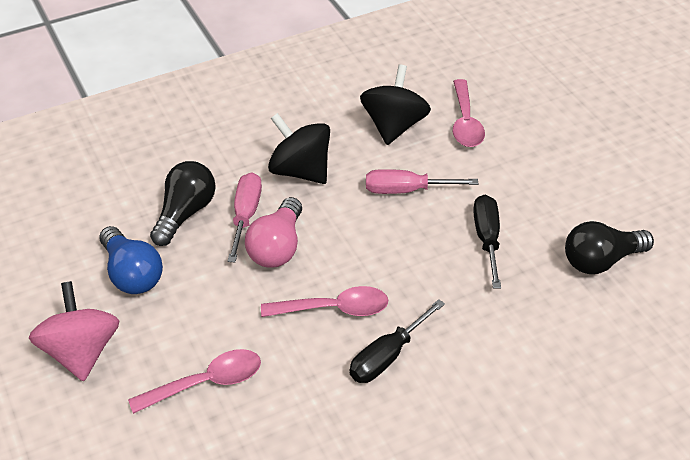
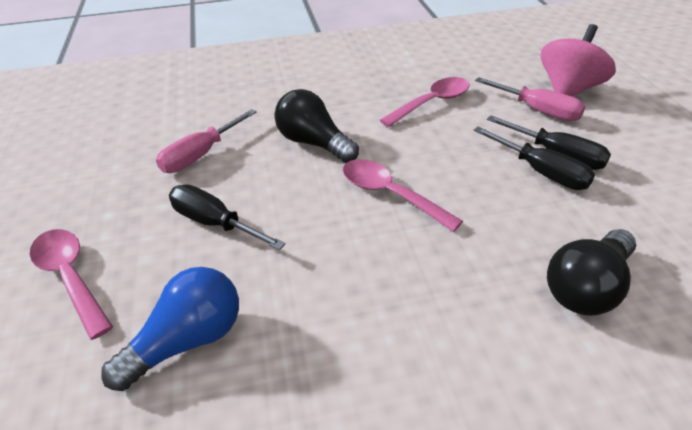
black screwdriver: [350,299,445,383] [473,195,501,289] = 2 -> [169,184,286,250] [473,127,595,190] [487,115,611,170] = 3
black spinning top: [268,113,330,184] [360,65,431,145] = 2 -> none = 0
pink light bulb: [245,197,302,268] = 1 -> none = 0

